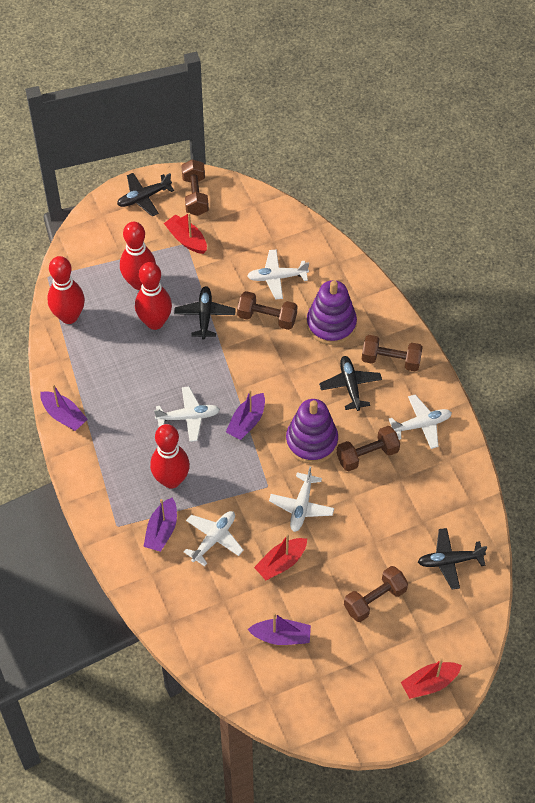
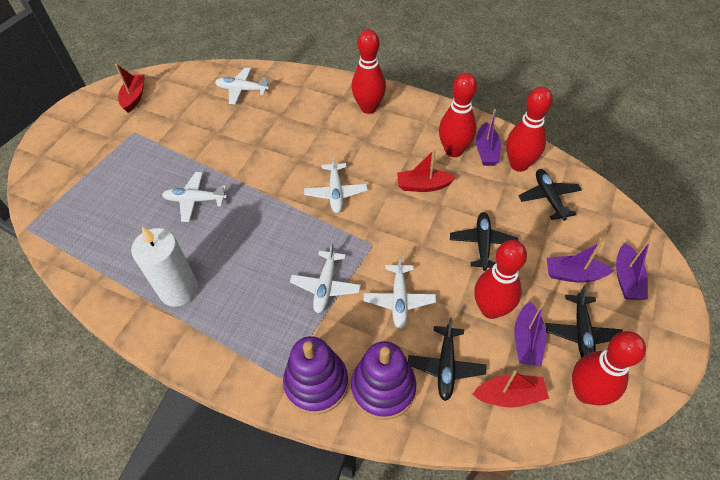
brown dumbbell: [181,159,209,216] [237,291,297,330] [337,426,400,471] [344,566,408,622] [362,335,423,372] = 5 -> none = 0
red bowling pin: [47,256,85,324] [120,222,156,290] [135,262,172,330] [150,424,190,488] = 4 -> [352,29,386,114] [439,73,477,157] [474,240,527,319] [506,87,552,172] [572,331,646,405] = 5
white candle: none = 0 -> [131,227,198,307] = 1

